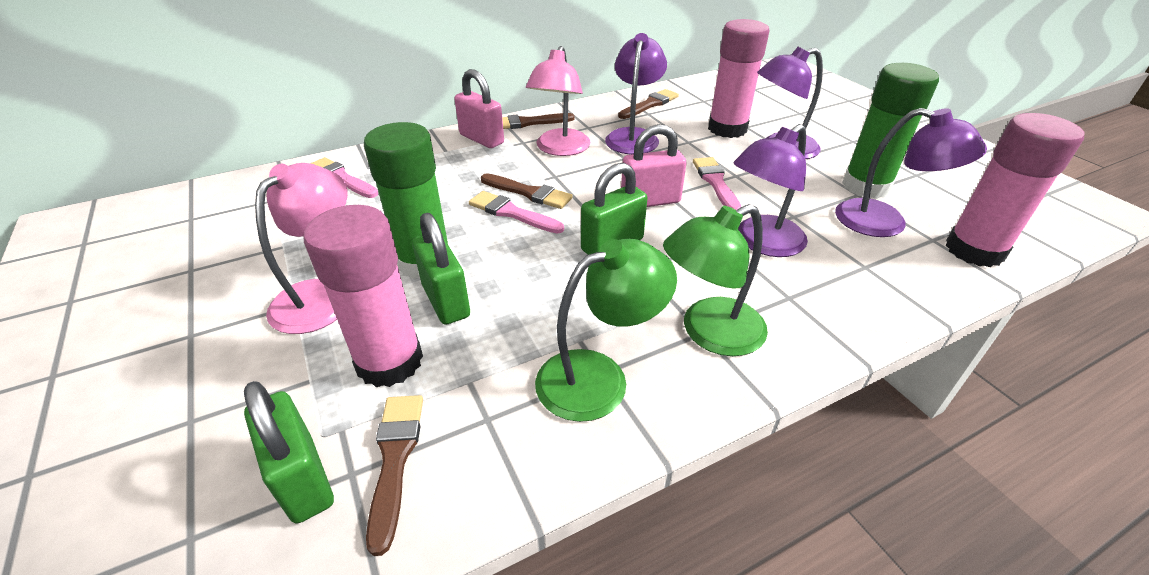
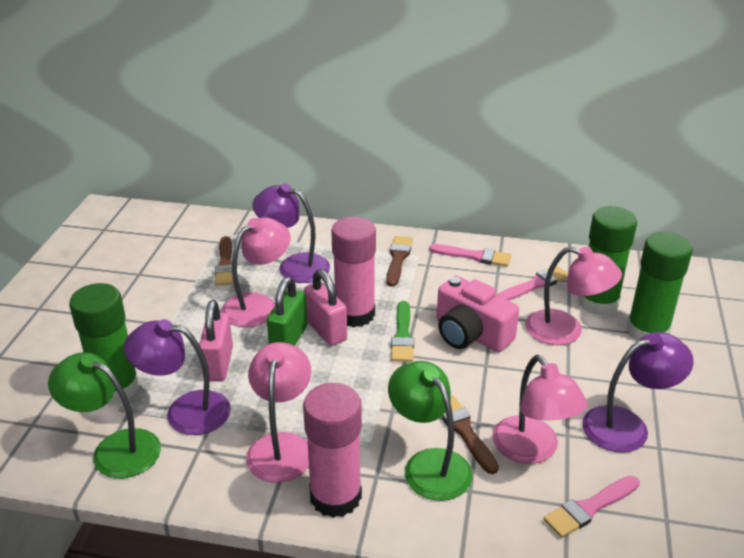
brown brush: [366,395,423,556] [481,173,573,209] [502,113,575,129] [618,89,679,119] = 4 -> [215,236,234,286] [386,236,413,287] [442,396,499,474] = 3
green brush: none = 0 -> [391,301,414,362] = 1
green glue stick: [364,122,450,279] [842,63,939,199] = 2 -> [69,283,139,404] [578,206,637,316] [626,232,693,341] = 3
green padlock: [244,381,334,523] [412,213,470,325] [581,163,647,255] = 3 -> [267,277,307,346] = 1
pink camera: none = 0 -> [437,276,519,352] = 1
pink glue stick: [304,205,423,387] [708,19,770,138] [945,113,1084,267] = 3 -> [303,383,362,518] [331,217,376,328] = 2
pink lamp: [255,163,348,334] [526,46,590,156] = 2 -> [221,217,291,327] [246,342,311,483] [492,355,588,464] [525,246,622,345] = 4
purple lamp: [605,33,667,154] [734,124,808,257] [757,47,823,159] [835,108,987,237] = 4 -> [124,319,231,435] [252,183,330,283] [582,332,694,453] = 3

